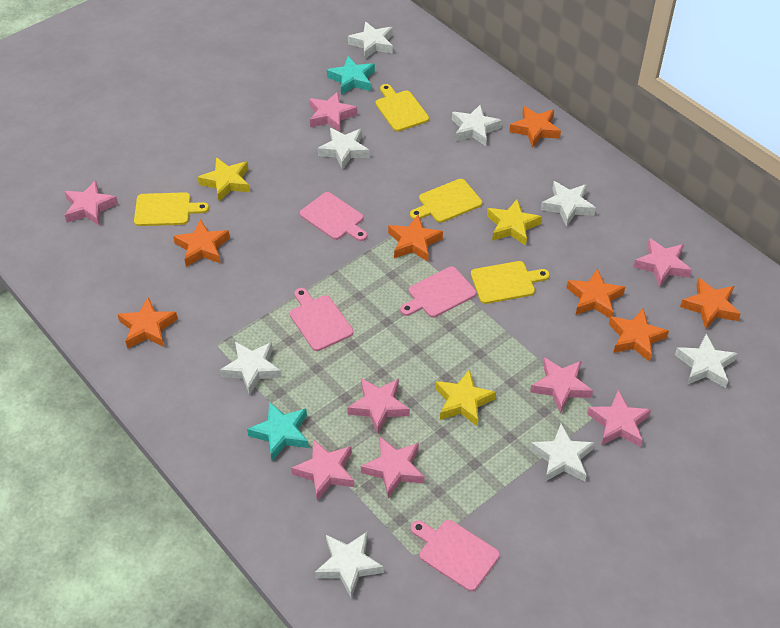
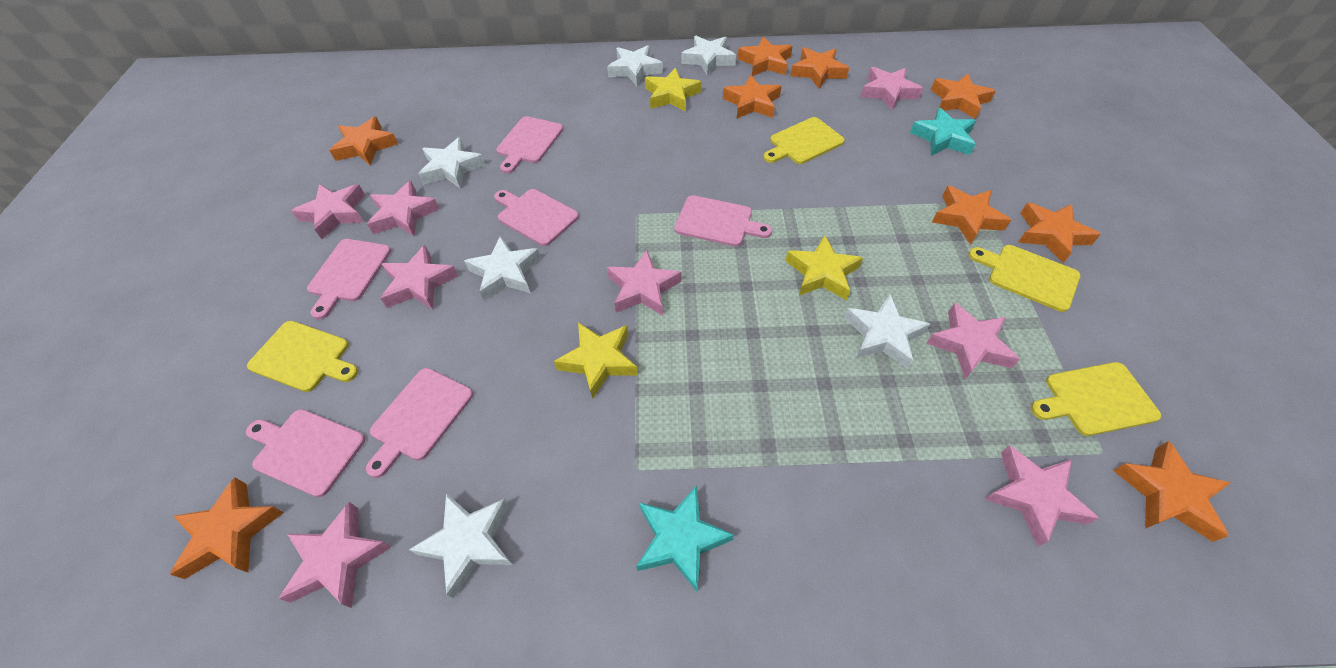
orange star: [117,297,178,349] [173,219,230,267] [388,215,443,262] [509,106,561,148] [566,268,625,318] [609,308,669,362] [680,278,741,330] = 7 -> [170,477,284,579] [329,117,398,165] [723,75,781,119] [738,36,793,76] [790,47,849,89] [931,73,996,119] [932,185,1011,245] [1018,203,1101,263] [1113,441,1231,542] = 9
pink cutting board: [290,288,353,351] [300,192,367,241] [400,267,476,317] [411,520,500,591] = 4 -> [246,409,365,497] [307,239,391,319] [366,368,473,478] [494,189,579,246] [496,116,563,173] [674,195,772,246] = 6
white star: [220,342,282,395] [315,532,384,598] [318,128,370,170] [348,22,393,59] [452,104,502,146] [530,424,595,482] [541,181,596,227] [675,334,738,388] = 8 -> [409,493,513,599] [418,137,485,189] [464,236,541,301] [607,45,663,86] [681,36,736,75] [844,294,931,369] = 6

